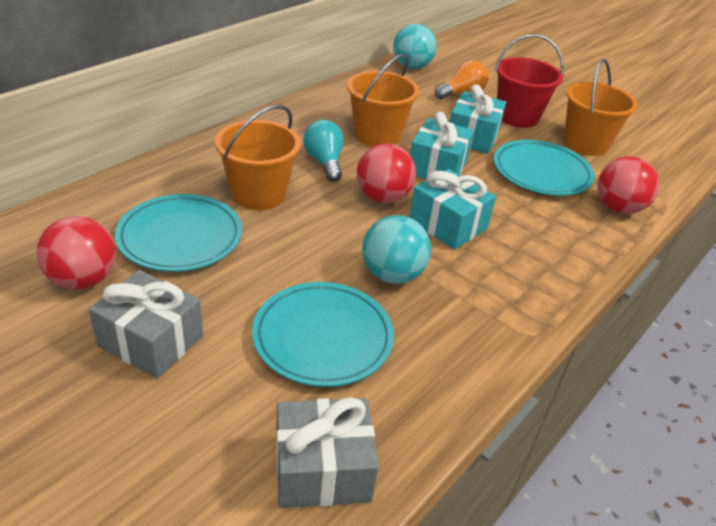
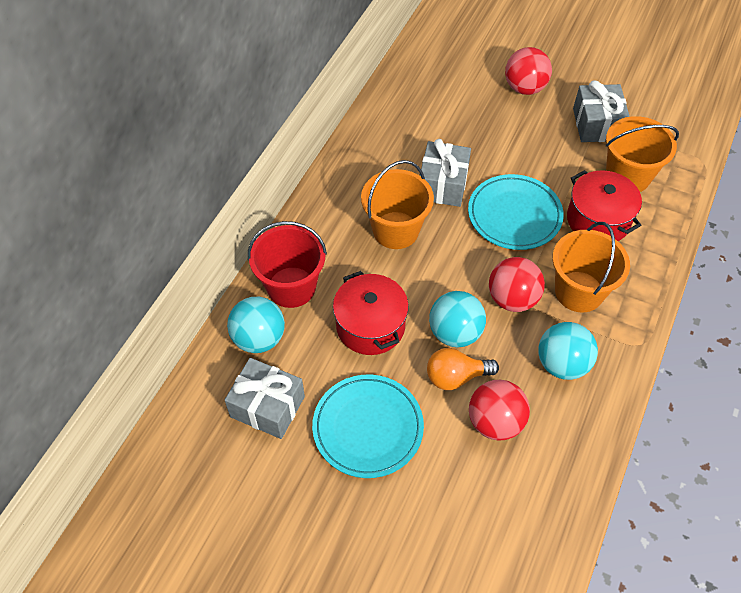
grey gift: [88,270,203,379] [276,397,379,508] = 2 -> [225,358,305,439] [420,139,471,207] [573,80,630,142] = 3
red pot: none = 0 -> [333,271,409,355] [567,170,642,241] = 2
turquoise ball: [362,215,431,284] [393,24,437,69] = 2 -> [227,297,285,353] [429,291,486,347] [538,322,598,380] = 3
turquoise gift: [409,169,496,249] [410,112,474,180] [450,84,506,154] = 3 -> none = 0
turquoise light bulb: [303,120,344,182] = 1 -> none = 0
turquoise plate: [115,194,242,272] [252,282,394,387] [494,140,595,196] = 3 -> [312,375,424,478] [468,174,564,250] = 2

